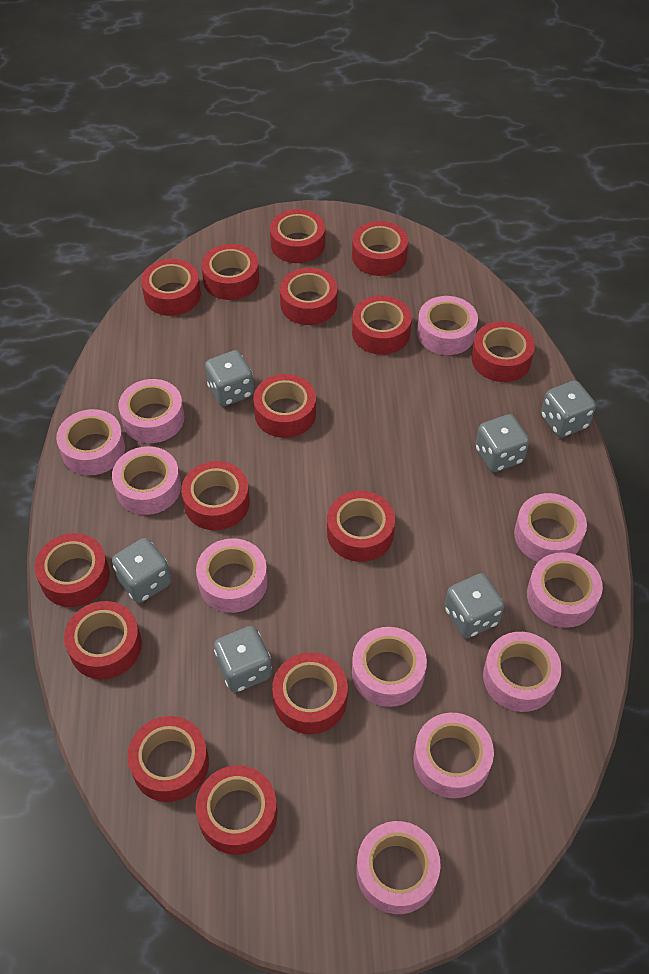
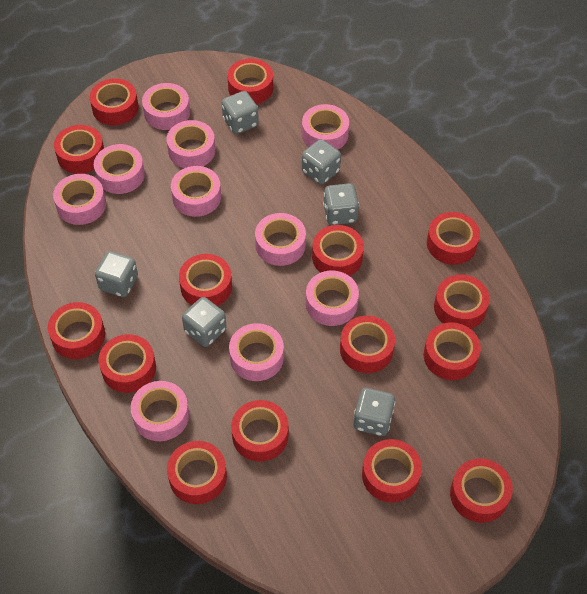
pink tape: [56,409,125,475] [112,446,181,515] [118,379,184,443] [196,538,268,613] [352,627,427,707] [357,821,441,914] [414,713,494,798] [417,296,478,355] [483,632,562,712] [514,493,587,562] [527,552,603,628] = 11 -> [53,174,106,225] [94,144,145,194] [131,381,189,441] [142,83,190,130] [167,120,216,168] [171,166,221,217] [229,323,284,381] [255,213,306,266] [302,104,349,150] [306,271,359,326] = 10

